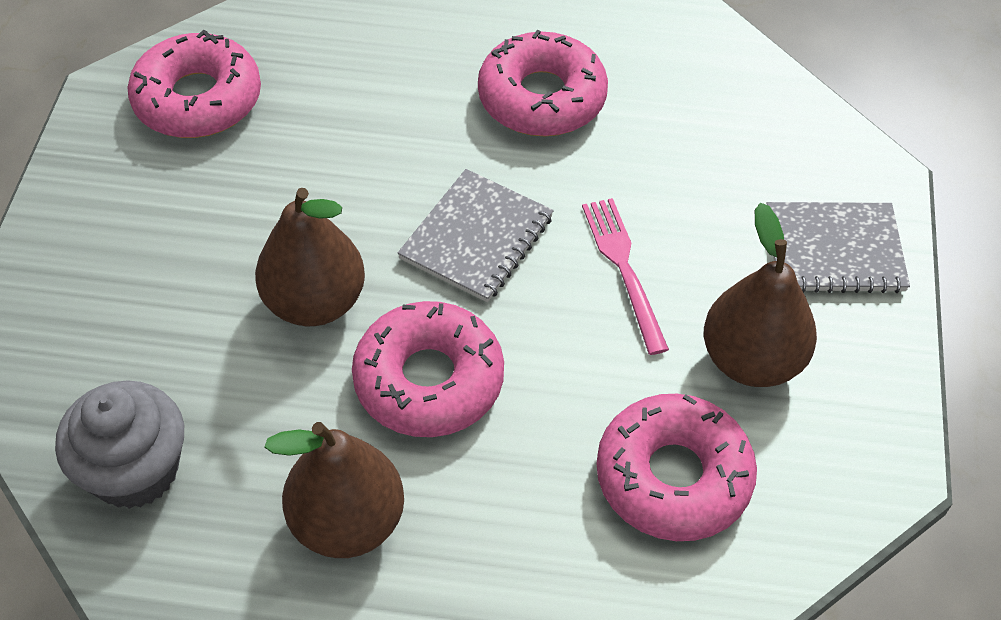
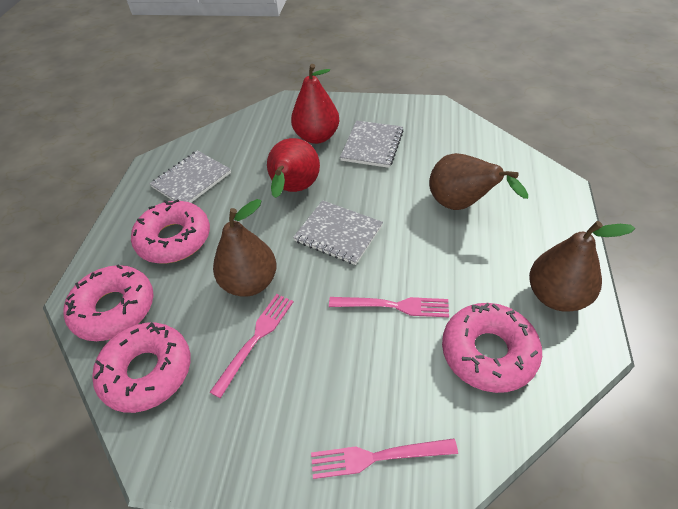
grey cupcake: [55,380,184,509] = 1 -> none = 0
grey notebook: [398,169,554,302] [767,202,910,293] = 2 -> [150,150,231,203] [293,200,383,265] [340,121,404,168] = 3
pink fork: [582,198,669,355] = 1 -> [210,294,294,398] [311,438,458,479] [329,297,449,317] = 3
red pear: none = 0 -> [267,138,320,198] [291,64,339,144] = 2

